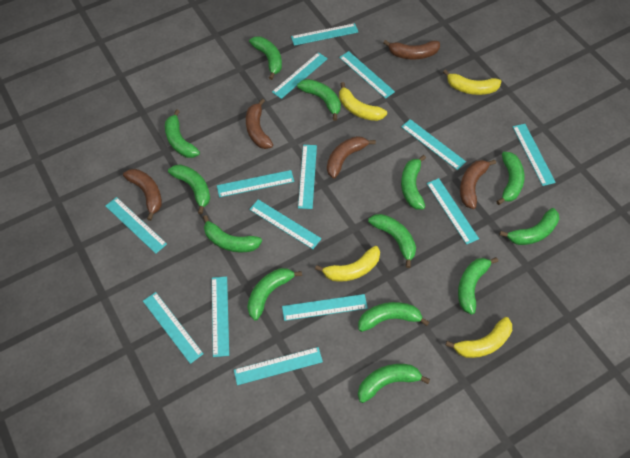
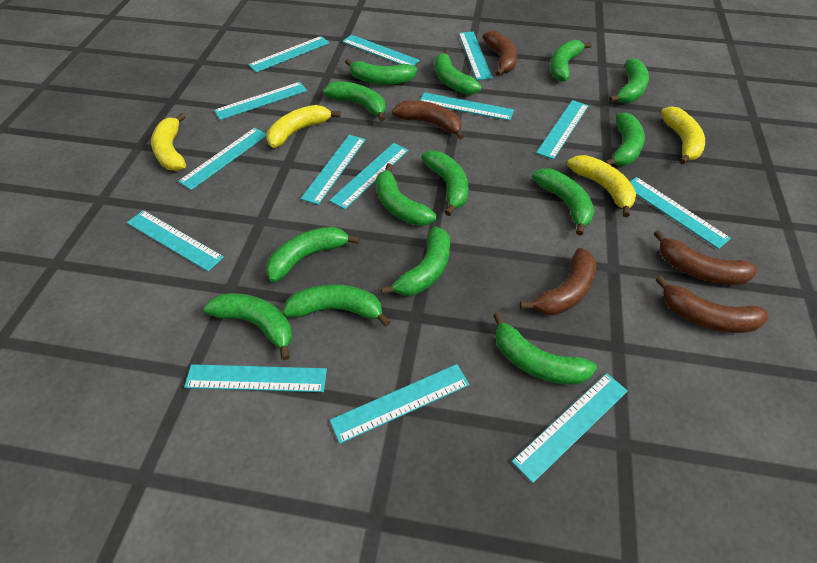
green banana: [165,109,200,158] [168,164,210,214] [203,215,262,252] [247,268,302,321] [249,37,282,80] [297,79,341,121] [358,302,429,332] [358,364,430,403] [368,214,416,268] [401,155,426,210] [458,257,498,315] [496,152,525,205] [499,208,559,245] = 13 -> [204,293,292,360] [266,227,360,282] [283,284,391,327] [323,81,386,122] [345,59,417,85] [376,163,436,226] [381,226,450,296] [421,151,468,216] [435,49,482,95] [493,312,597,385] [532,168,594,236] [550,40,592,82] [605,113,645,166] [609,58,649,103] = 14

